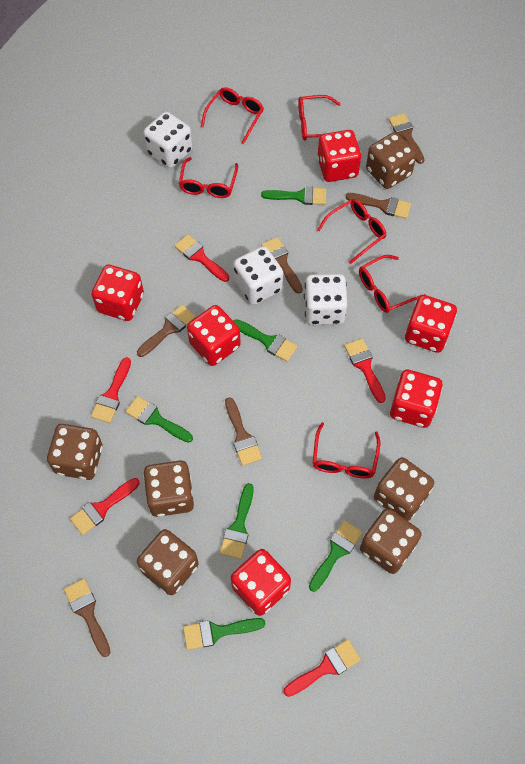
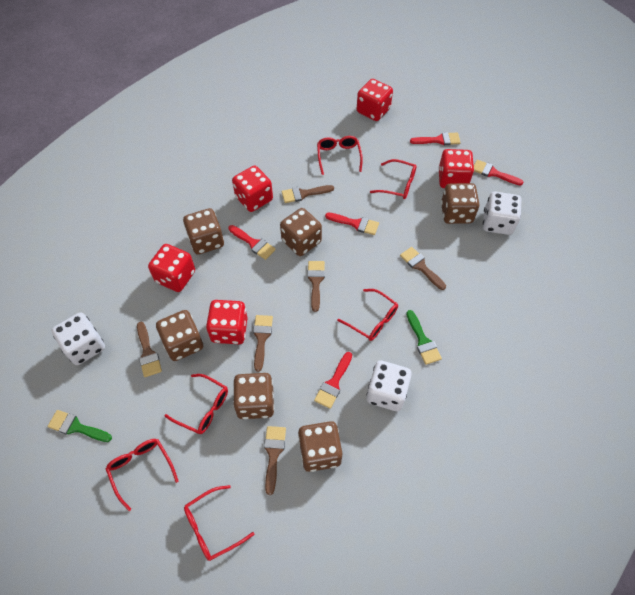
green brush: [126,396,193,443] [183,618,265,650] [220,483,254,559] [233,319,298,362] [261,187,326,205] [309,520,363,592] = 6 -> [47,410,112,442] [406,310,442,365] = 2
red dice: [91,265,144,321] [187,305,241,366] [231,549,291,616] [317,130,361,182] [390,370,443,428] [405,295,457,353] = 6 -> [148,244,195,292] [206,300,248,344] [232,166,273,212] [357,79,393,121] [438,149,474,188] = 5

